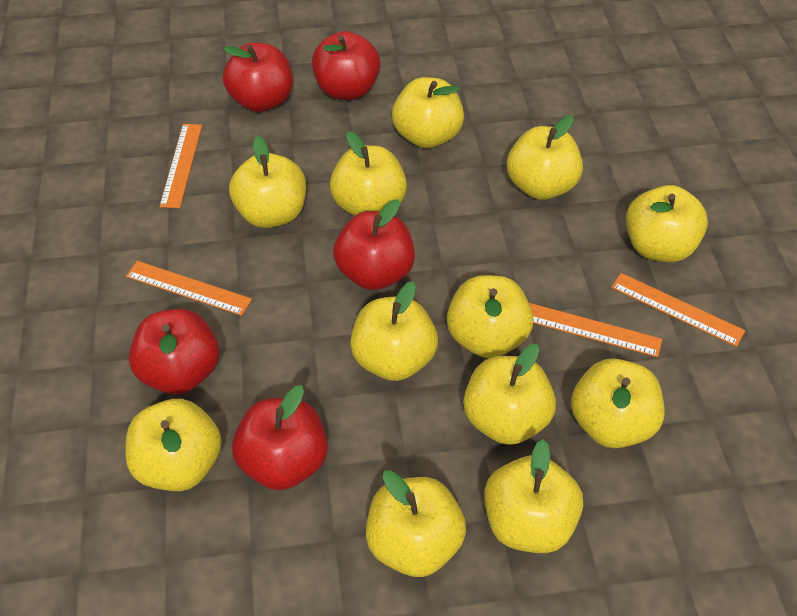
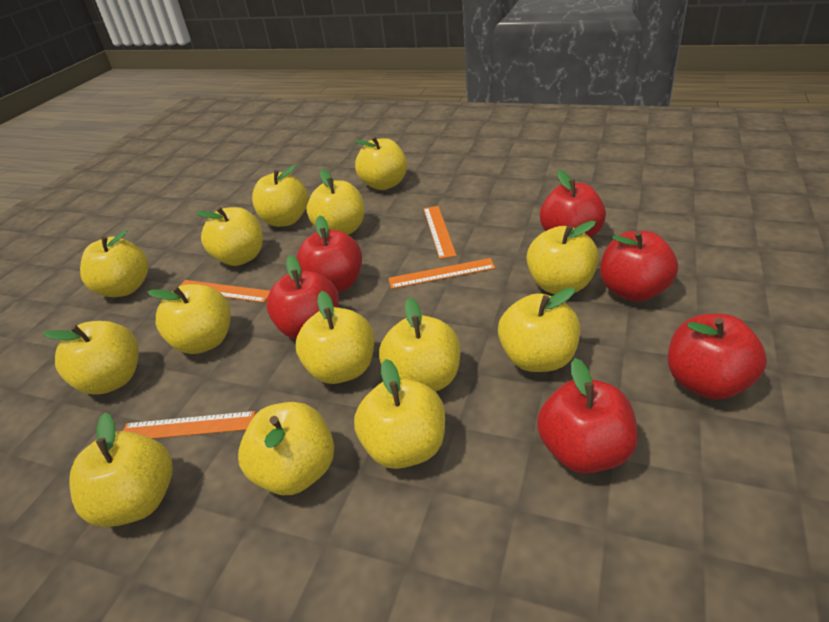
red apple: [129,309,219,394] [223,43,293,112] [232,385,328,490] [312,31,381,100] [333,199,415,290] = 5 -> [266,255,339,340] [296,215,362,292] [537,358,638,474] [540,170,606,238] [600,231,678,302] [668,314,767,400] = 6
yellow apple: [125,399,222,491] [229,136,306,228] [330,131,407,216] [350,281,438,381] [366,470,466,577] [392,77,464,148] [447,275,533,358] [463,344,556,445] [484,440,583,553] [507,115,583,200] [571,358,665,448] [626,185,708,262] = 12 -> [43,321,139,395] [69,413,173,527] [80,230,149,297] [148,284,231,354] [196,207,263,266] [238,402,334,495] [252,165,308,227] [296,291,374,384] [306,169,364,235] [354,359,445,469] [355,136,407,190] [379,297,460,392] [498,287,580,372] [526,221,599,294] = 14

